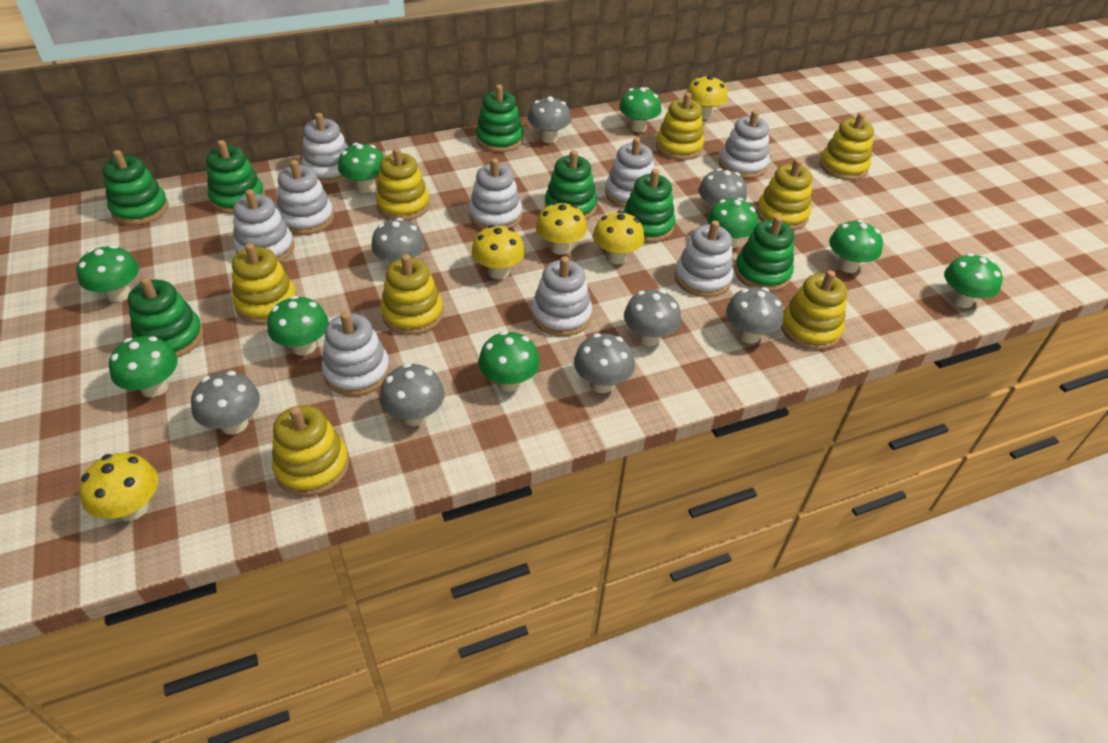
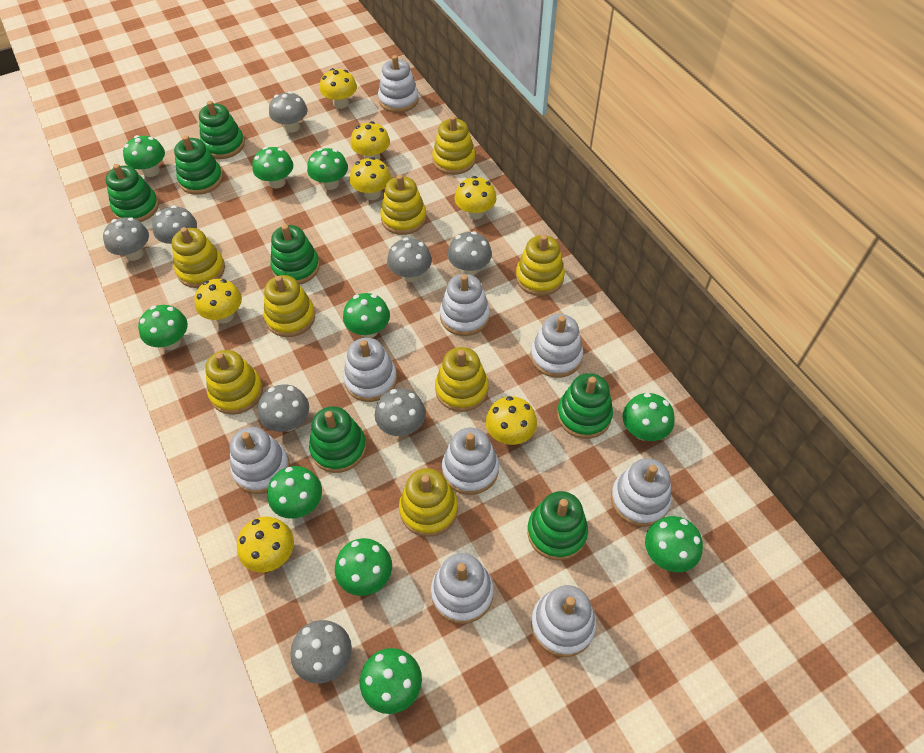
green mushroom: [76,245,139,302] [109,336,178,397] [267,296,329,355] [338,143,384,193] [479,331,540,392] [619,87,661,132] [707,198,758,249] [829,220,883,273] [944,253,1003,308] = 9 -> [123,135,165,177] [138,305,188,350] [252,147,293,189] [268,466,322,519] [307,148,348,190] [335,538,392,596] [343,293,390,338] [360,648,422,714] [622,393,675,441] [645,516,703,572] = 10
yellow mushroom: [79,453,158,521] [472,225,525,279] [536,202,587,255] [593,210,644,264] [686,75,727,120] = 5 -> [194,279,242,324] [237,517,294,573] [320,68,357,109] [350,121,390,160] [350,157,391,200] [454,176,496,220] [486,396,537,445] = 7

